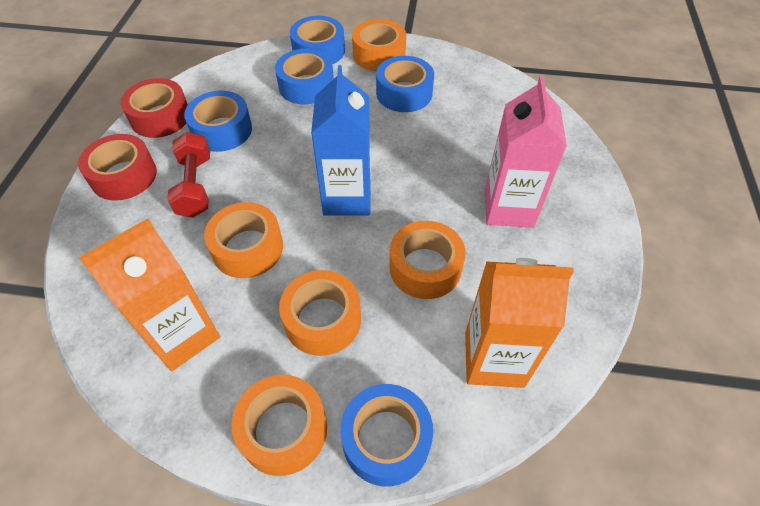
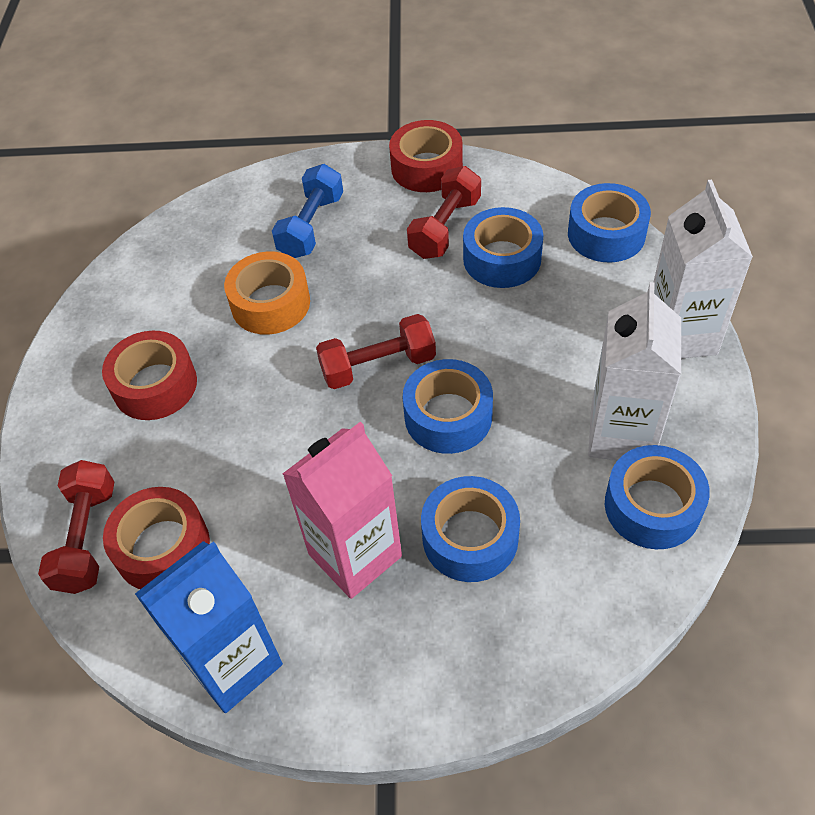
blue dumbbell: none = 0 -> [272,164,343,258] = 1
orange carton: [79,218,220,371] [465,258,574,388] = 2 -> none = 0
orange tape: [204,202,283,278] [231,375,327,476] [279,270,361,356] [352,19,406,71] [389,221,466,299] = 5 -> [224,251,310,335] = 1
red dumbbell: [167,132,210,218] = 1 -> [38,460,114,594] [316,314,436,389] [407,166,481,259] = 3
red tape: [78,134,157,201] [121,78,188,138] = 2 -> [102,331,197,420] [103,487,210,589] [389,120,463,192] = 3
white carton: none = 0 -> [588,282,681,460] [654,180,753,359] = 2

